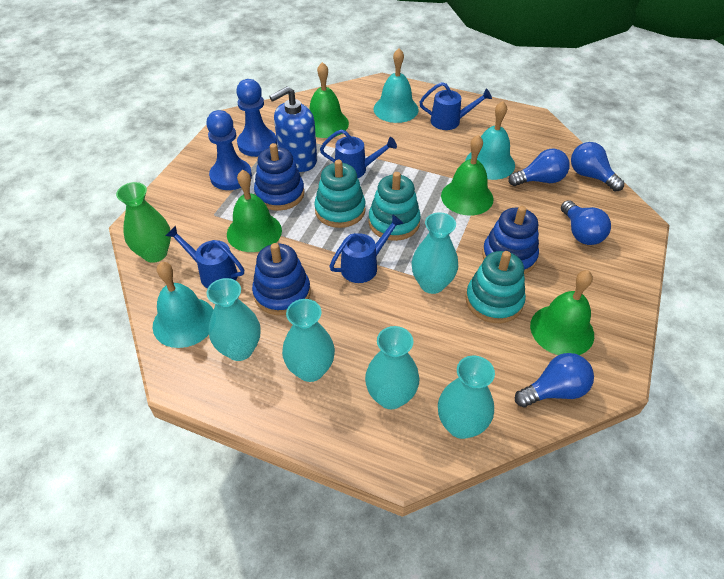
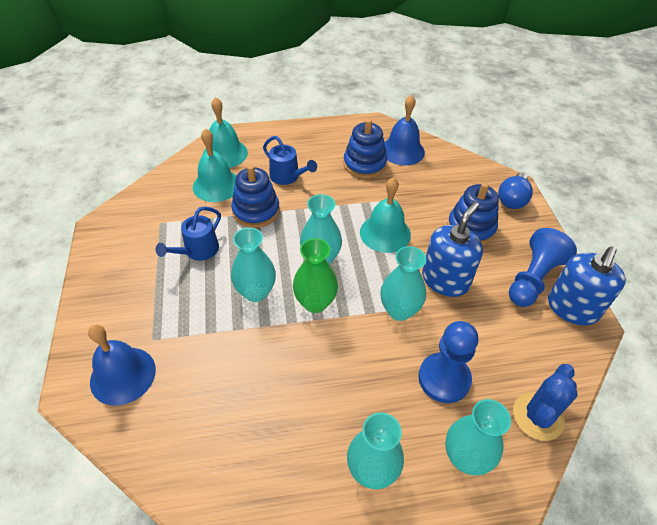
blue bell: none = 0 -> [88,325,156,406] [384,95,425,166] = 2
blue cactus: none = 0 -> [513,364,578,441] = 1
blue light bulb: [508,149,570,186] [515,353,594,408] [561,200,611,245] [571,142,625,192] = 4 -> [498,173,533,209] = 1
blue soap dispenser: [269,86,317,172] = 1 -> [422,202,483,297] [548,246,626,325] = 2
blue watering can: [165,225,244,288] [320,129,397,178] [329,214,404,283] [419,82,492,130] = 4 -> [156,206,221,261] [263,136,317,185] = 2
green bell: [227,170,282,252] [309,62,349,138] [441,135,493,215] [530,270,594,355] = 4 -> none = 0
turquoise stacking toy: [314,160,366,228] [368,172,421,241] [466,251,526,323] = 3 -> none = 0

